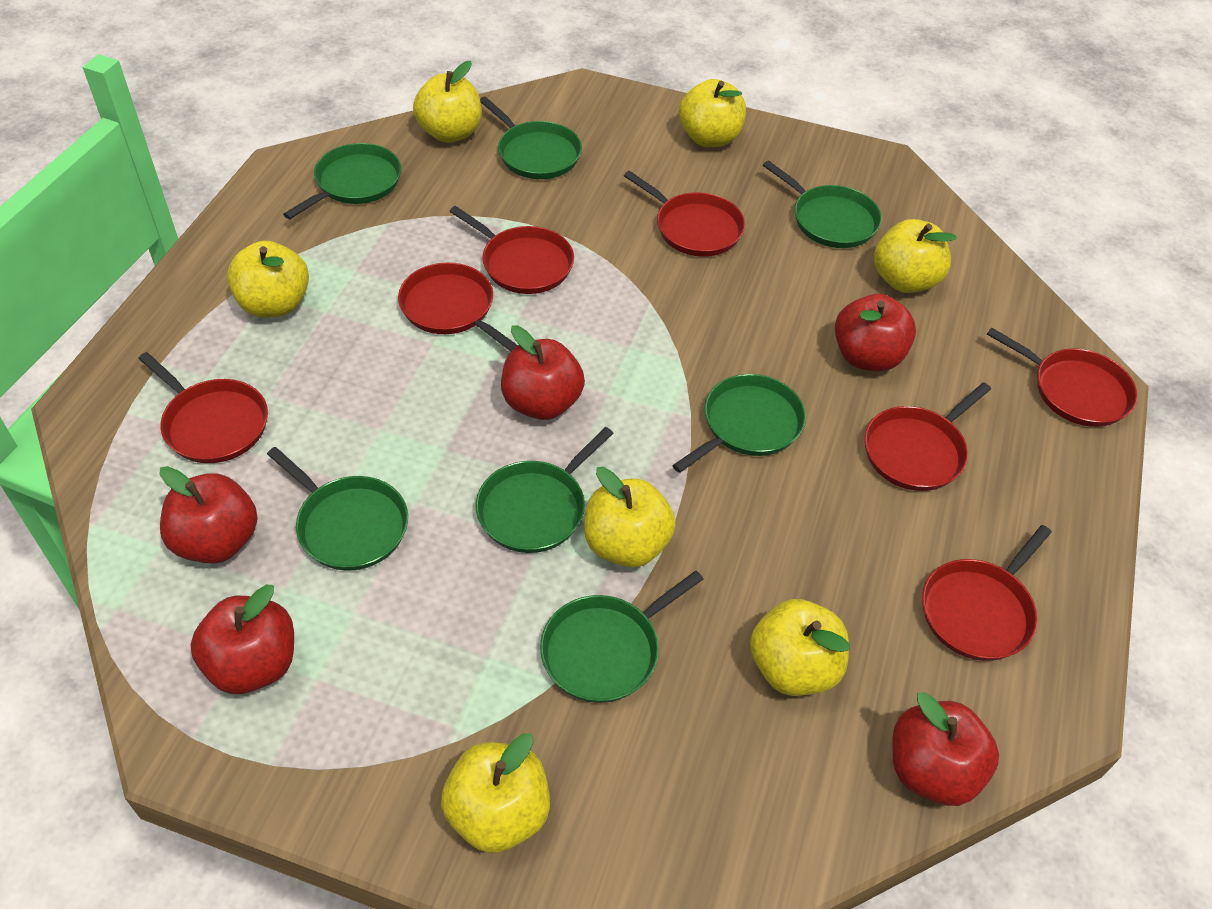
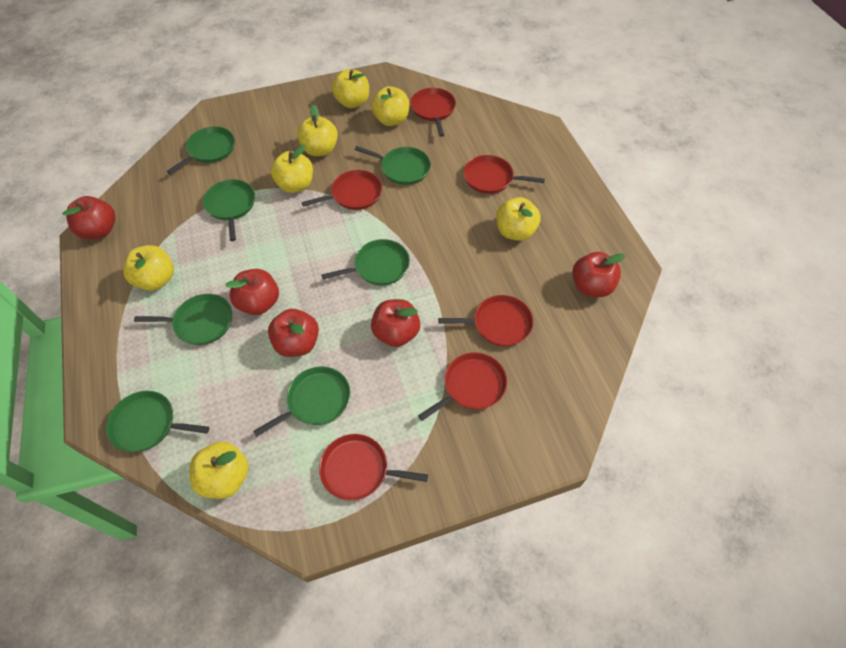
red pan: [138,352,268,463] [398,263,518,351] [449,206,574,294] [624,171,745,257] [864,382,991,491] [922,525,1052,661] [987,327,1138,427] = 7 -> [301,170,382,210] [319,434,428,500] [410,88,456,137] [418,352,507,421] [438,295,534,347] [464,155,545,194] = 6

